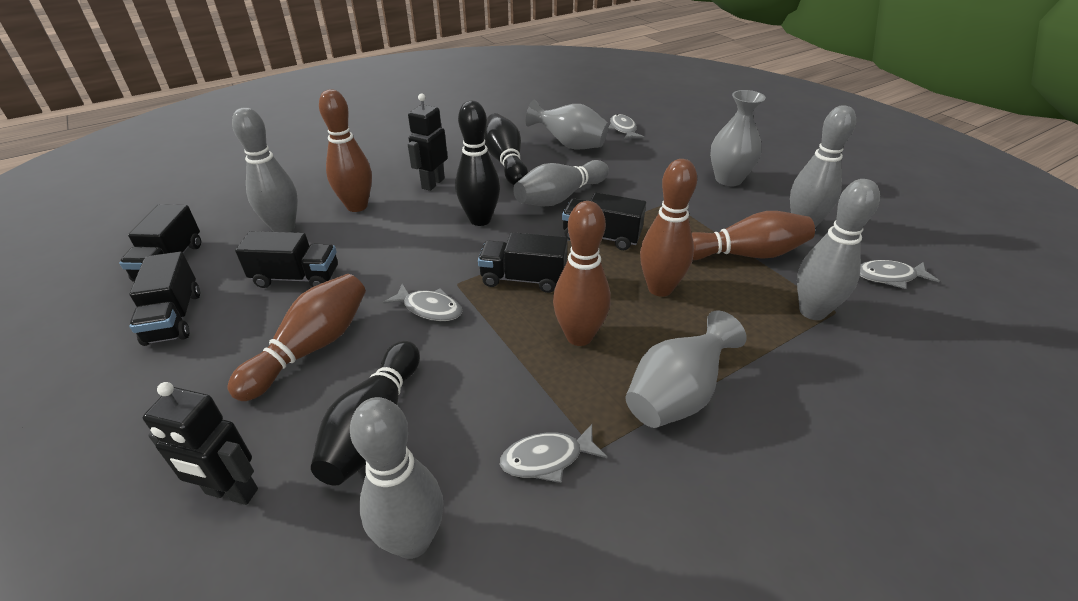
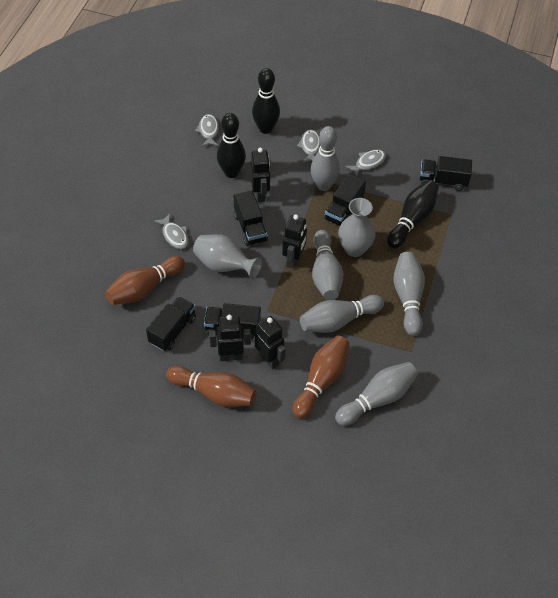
black robot: [143,382,258,505] [408,93,448,191] = 2 -> [209,315,251,361] [250,148,270,202] [255,316,286,369] [282,215,307,269] = 4
brown bowling pin: [228,274,366,401] [319,89,372,212] [553,201,611,346] [640,159,697,297] [692,211,815,260] = 5 -> [105,256,185,305] [166,366,257,407] [293,335,350,419] = 3
grey vase: [526,99,609,150] [626,310,747,428] [710,90,766,186] = 3 -> [193,234,262,279] [338,198,376,257] = 2

